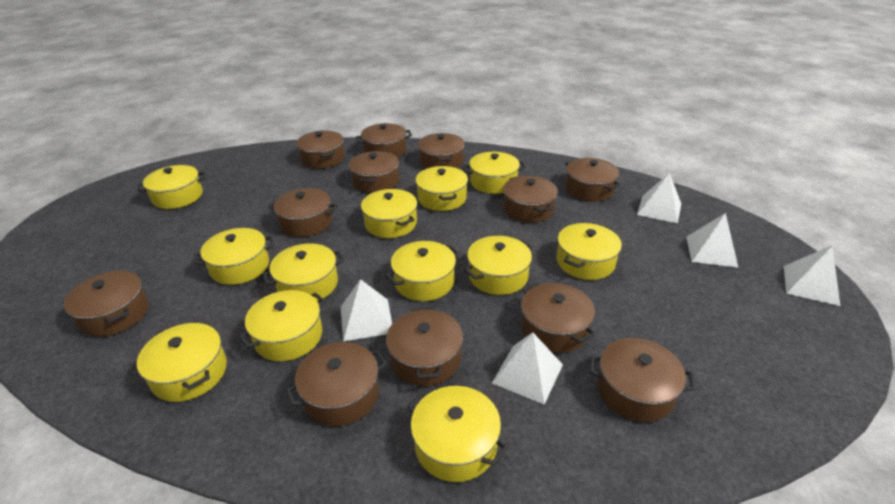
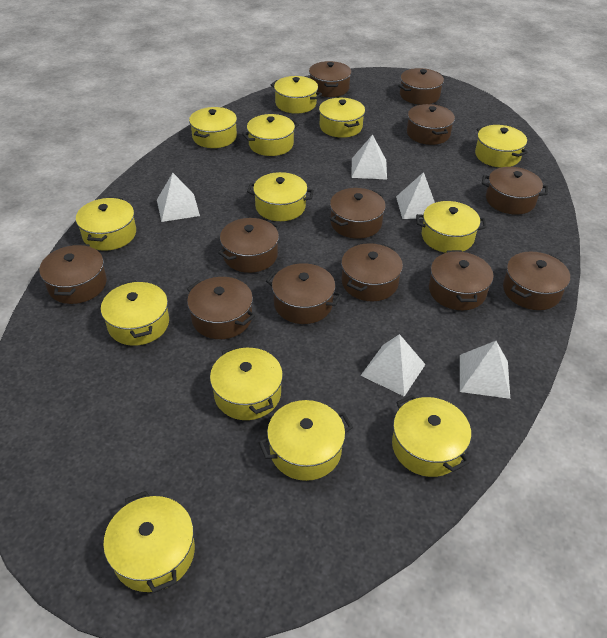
yellow pot: [137,165,205,209] [137,323,227,402] [194,228,274,285] [238,290,326,361] [262,244,344,301] [361,189,417,238] [386,241,460,301] [407,386,508,482] [415,166,468,211] [463,152,526,194] [464,236,533,295] [557,223,622,280] = 12 -> [76,197,136,251] [101,280,169,346] [103,491,195,593] [189,107,237,148] [210,345,283,420] [242,114,299,156] [247,172,314,221] [258,400,353,481] [271,76,322,114] [319,98,365,138] [392,395,471,477] [416,201,487,253] [475,125,528,167] = 13

